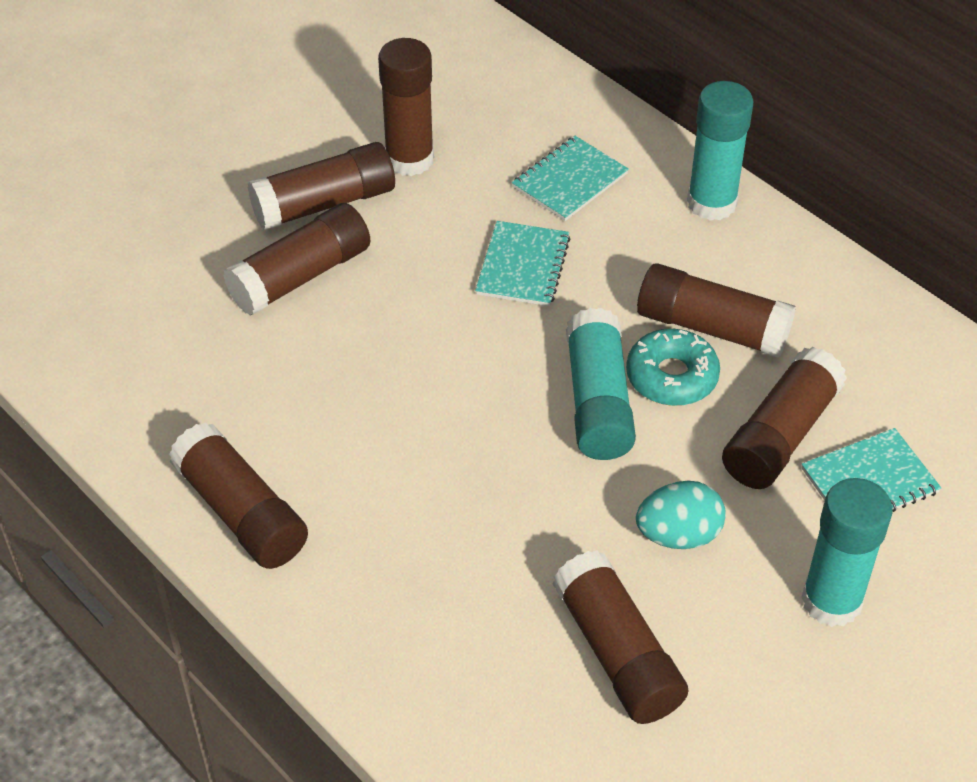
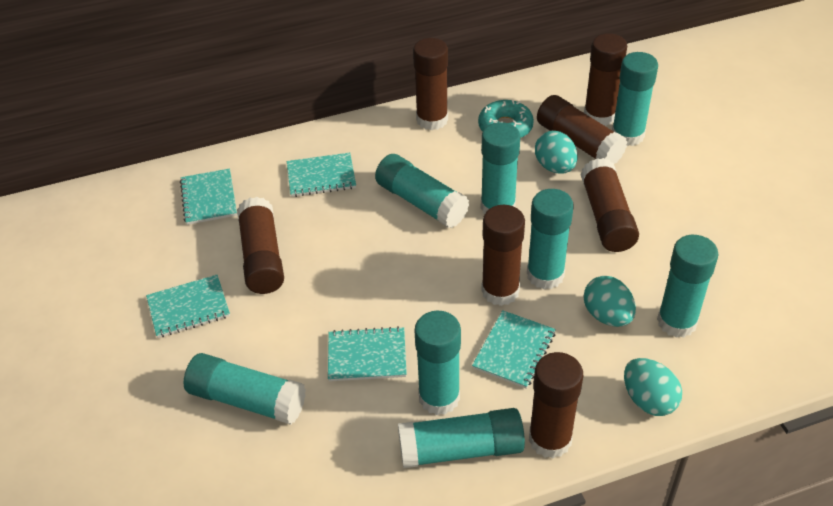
turquoise egg: [636,480,726,549] = 1 -> [535,131,577,174] [584,276,636,327] [624,358,682,416] = 3
turquoise glue stick: [566,308,636,460] [687,81,753,221] [801,478,893,627] = 3 -> [184,353,306,425] [375,154,469,228] [398,408,525,468] [414,311,461,415] [481,122,520,214] [527,189,574,289] [612,52,658,146] [657,235,719,338] = 8
turquoise notebook: [475,221,571,306] [512,136,629,221] [802,428,941,512] = 3 -> [146,275,230,338] [180,168,237,225] [287,153,356,197] [328,326,407,381] [472,310,556,389] = 5

